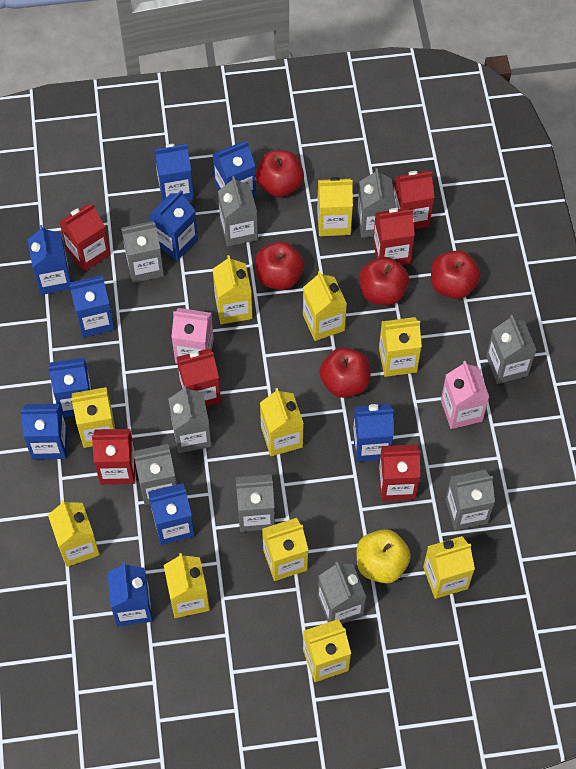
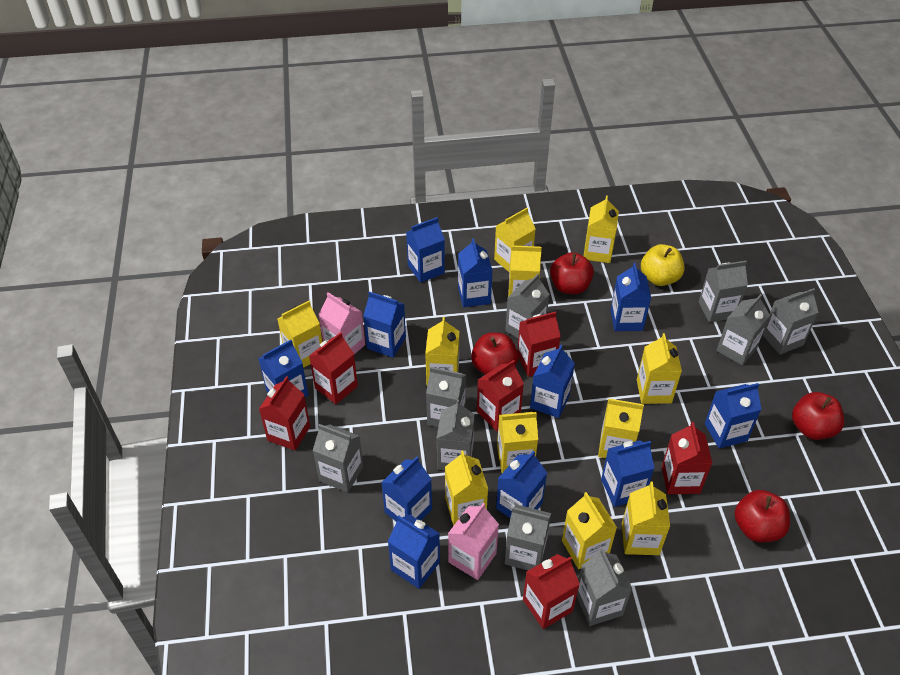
blue carton: [20,404,67,460] [28,225,71,295] [48,358,92,417] [69,275,115,337] [107,562,153,626] [148,483,195,545] [149,190,198,261] [154,144,194,201] [213,141,256,197] [353,404,394,462] = 10 -> [258,340,308,397] [363,292,406,358] [381,457,432,522] [388,515,440,589] [406,217,445,283] [458,238,493,307] [496,451,547,518] [530,345,575,418] [601,440,654,507] [610,263,651,331] [705,383,762,449] = 11
red apple: [255,242,304,290] [256,150,304,197] [319,347,371,398] [359,257,409,305] [431,250,481,299] = 5 -> [471,333,518,375] [550,252,594,294] [734,490,790,543] [792,392,844,440] = 4

